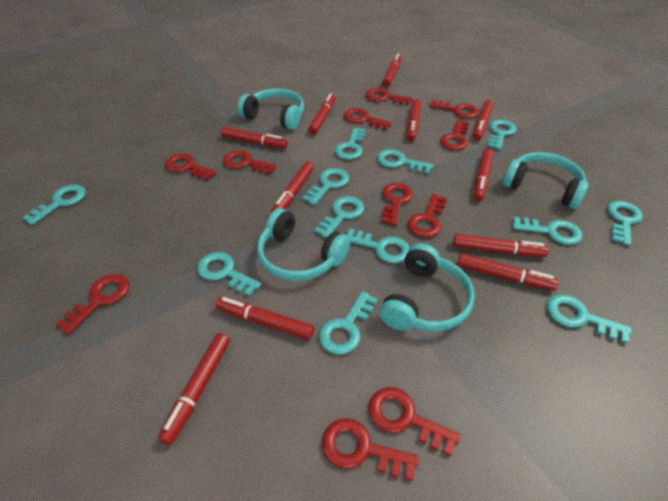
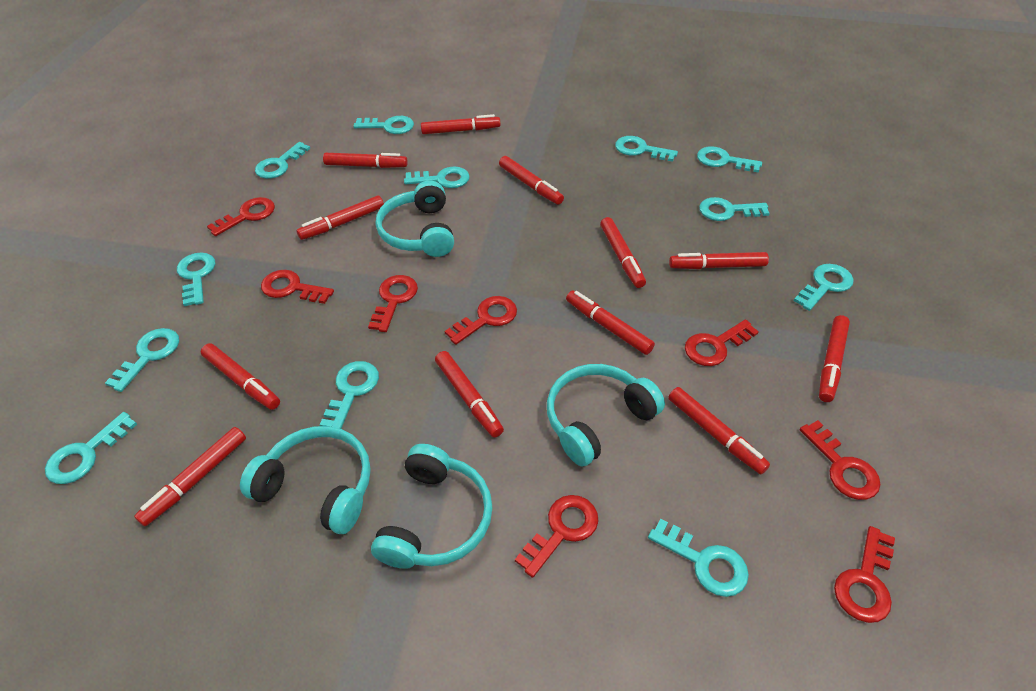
red key: [56,274,129,334] [165,153,217,180] [223,150,277,174] [322,418,419,481] [344,108,392,130] [365,88,413,105] [368,387,460,456] [381,183,413,225] [407,194,447,237] [429,100,479,118] [440,120,469,150] = 11 -> [207,197,275,236] [261,270,334,304] [368,275,418,332] [445,296,517,345] [515,495,598,578] [685,319,759,366] [800,420,881,500] [834,526,895,623] = 8
red marker: [158,333,230,445] [215,297,314,340] [221,127,288,149] [271,162,314,213] [308,93,336,135] [382,54,402,87] [407,99,421,141] [453,234,549,257] [457,253,559,291] [473,100,493,140] [474,149,493,201] = 11 -> [134,427,246,526] [201,343,280,410] [296,196,384,240] [323,153,408,168] [421,114,501,134] [435,351,504,438] [499,156,564,205] [566,290,655,355] [600,217,646,288] [668,387,770,474] [669,252,769,269] [819,315,850,402] = 12

